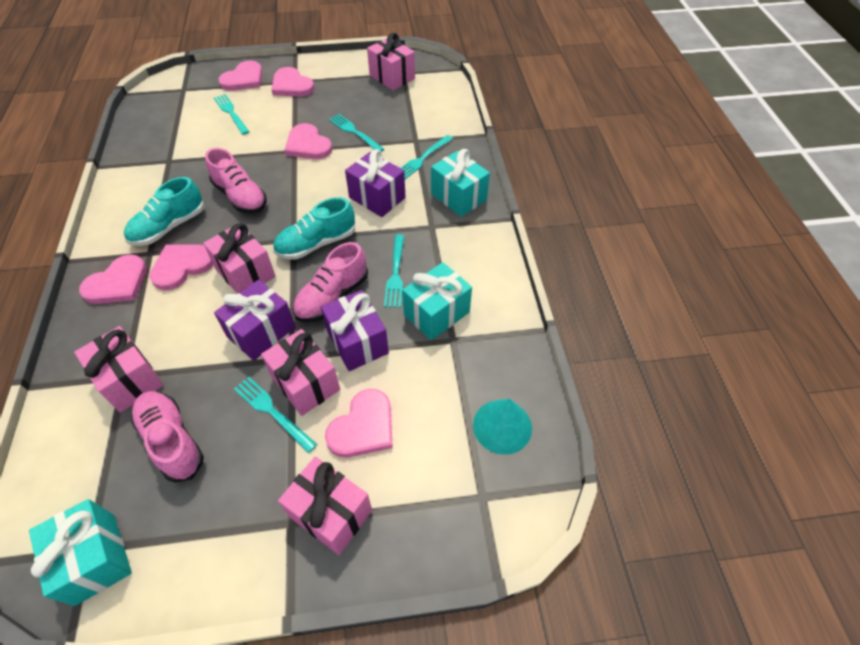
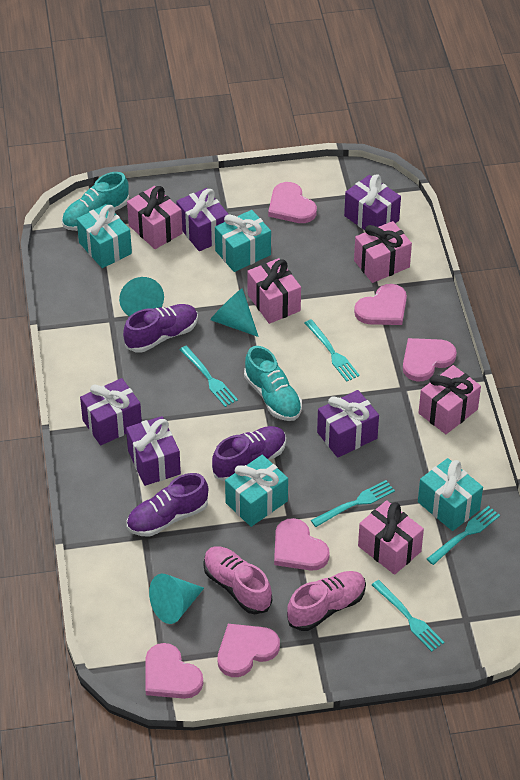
pink shoe: [131,391,204,483] [205,148,267,214] [293,242,368,322] = 3 -> [203,546,272,615] [287,571,366,631] = 2
purple gift: [214,280,295,361] [321,290,389,371] [345,149,405,217] = 3 -> [80,378,142,445] [126,416,181,486] [176,188,229,251] [317,390,379,458] [344,174,401,230] = 5
purple shoe: none = 0 -> [123,304,198,353] [127,473,208,537] [212,426,286,481] = 3
turquoise cone: [473,399,532,455] = 1 -> [119,277,164,316] [149,574,204,624] [210,288,259,337] = 3
turquoise gift: [29,499,132,606] [402,262,472,340] [431,149,490,217] = 3 -> [77,204,132,268] [215,210,271,272] [225,455,288,527] [418,458,483,531] = 4

